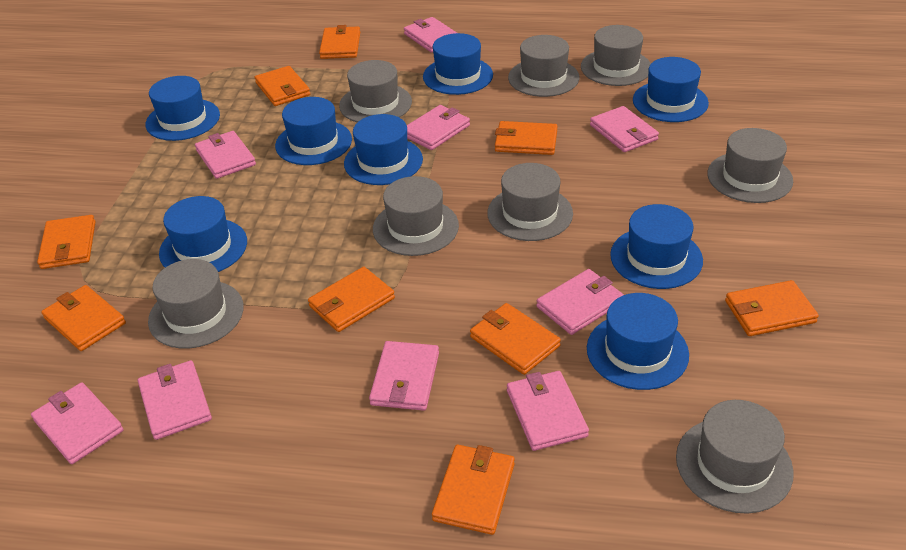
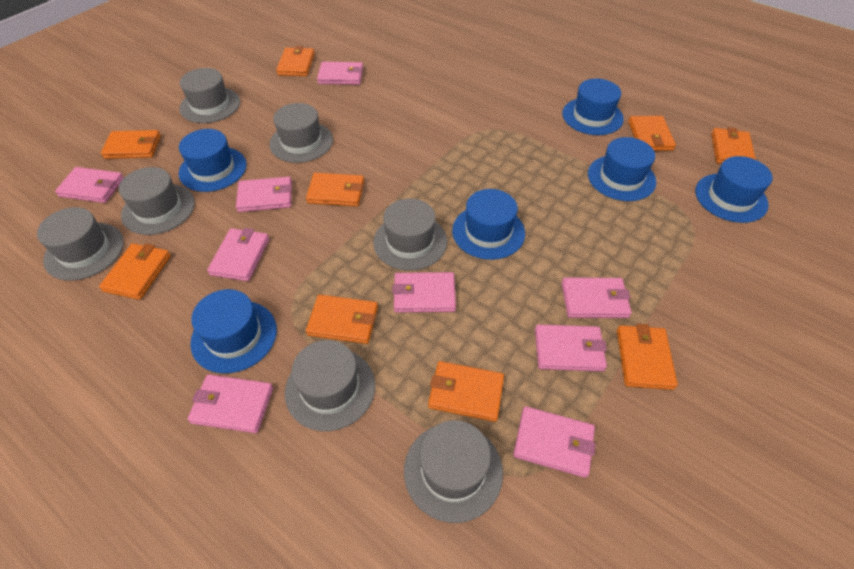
blue hat: [145,76,220,141] [159,196,247,272] [275,97,352,165] [344,114,423,185] [423,33,493,95] [587,293,689,390] [610,204,703,289] [633,57,709,122] = 8 -> [179,129,247,192] [190,289,277,373] [452,189,525,260] [562,79,624,135] [588,137,656,201] [695,156,772,223] = 6
grey hat: [148,259,244,349] [339,60,412,122] [373,176,459,256] [487,163,573,241] [508,35,579,97] [581,25,651,86] [676,400,794,514] [707,128,793,203] = 8 -> [37,207,124,280] [119,167,195,235] [179,68,240,123] [269,103,333,163] [285,340,375,431] [373,198,447,271] [404,420,503,523] = 7

